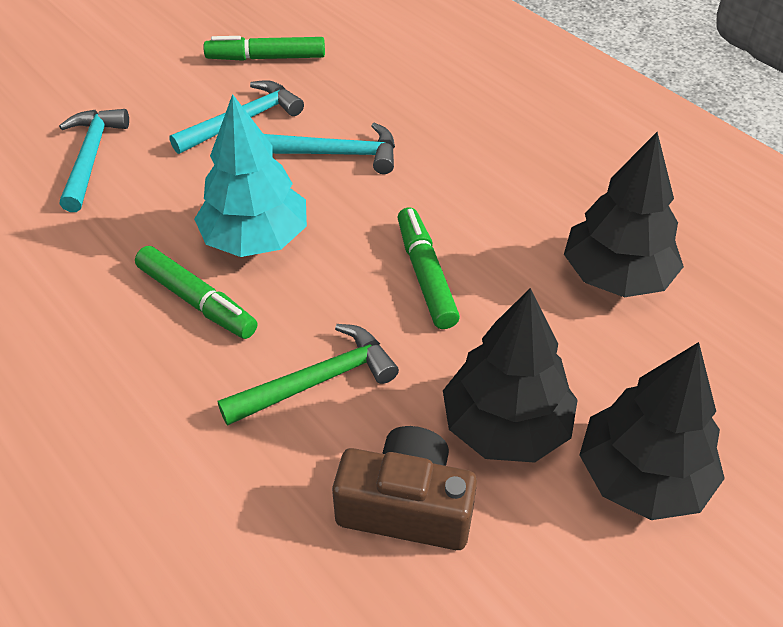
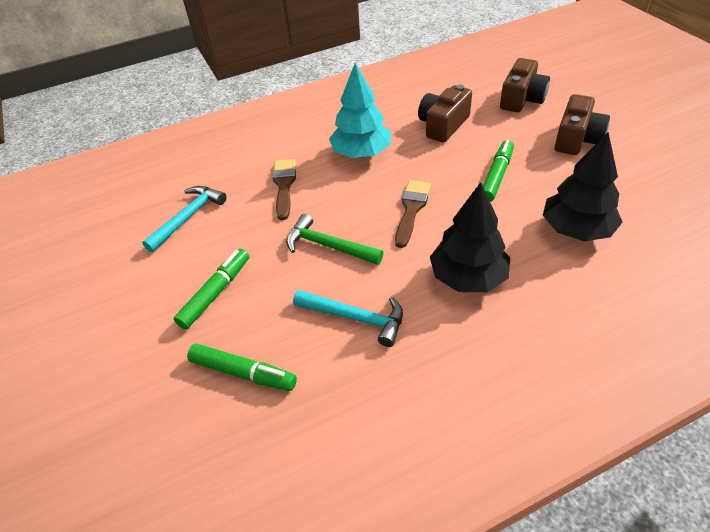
black tree: [443,288,577,463] [564,132,684,297] [580,342,725,520] = 3 -> [430,182,510,292] [543,132,623,241] = 2
brown brush: none = 0 -> [272,159,296,220] [395,180,431,248] = 2
brown camera: [332,426,477,550] = 1 -> [418,84,472,142] [500,58,550,112] [555,94,610,155] = 3
turquoise hammer: [59,109,129,212] [169,80,304,154] [264,123,395,174] = 3 -> [142,186,227,252] [293,290,403,347] = 2

